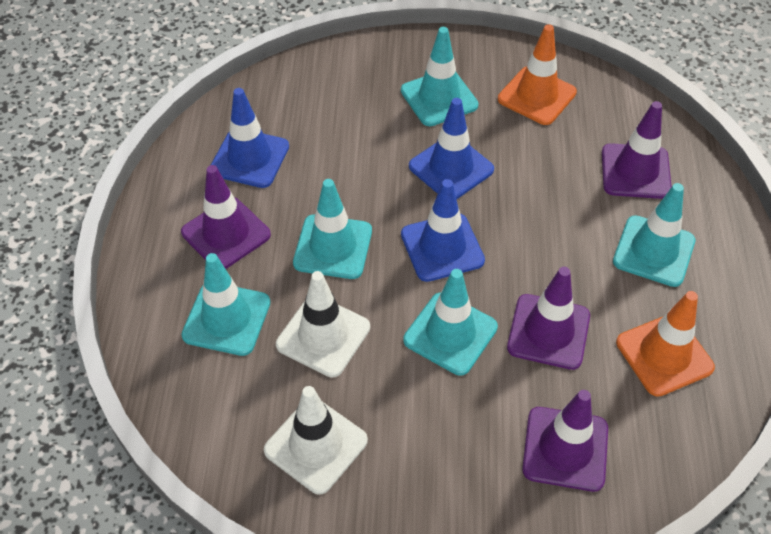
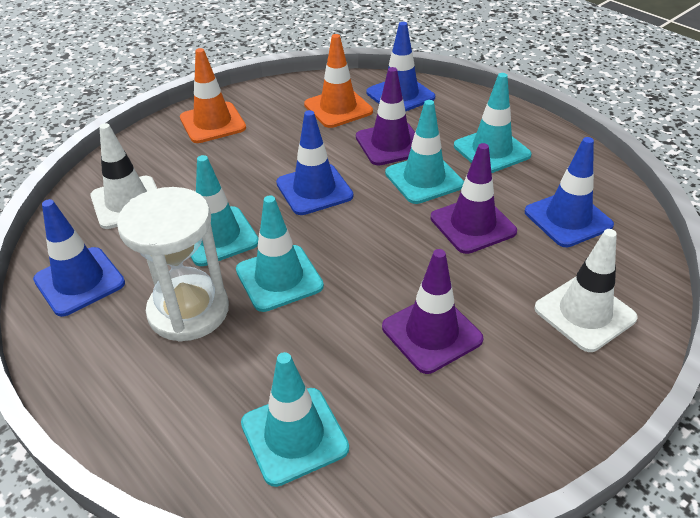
blue traffic cone: [211,88,289,188] [401,179,485,282] [409,98,494,199] = 3 -> [33,199,125,317] [276,110,353,215] [367,22,435,111] [525,137,614,247] = 4
purple traffic cone: [181,165,271,269] [507,267,590,370] [522,390,608,492] [602,101,672,199] = 4 -> [356,67,415,166] [382,249,484,374] [431,143,517,254] = 3
white hourglass: none = 0 -> [117,187,229,342] = 1

